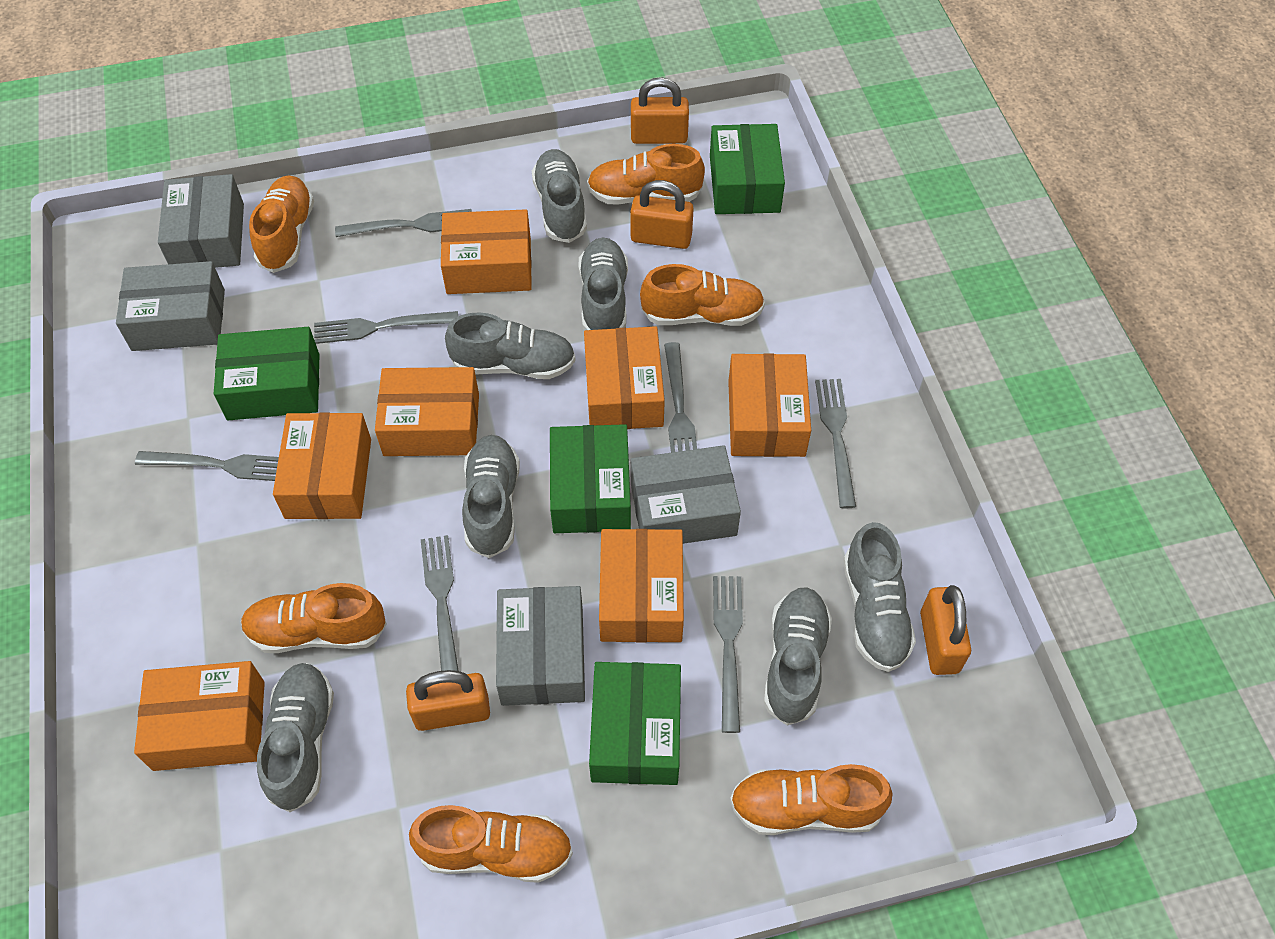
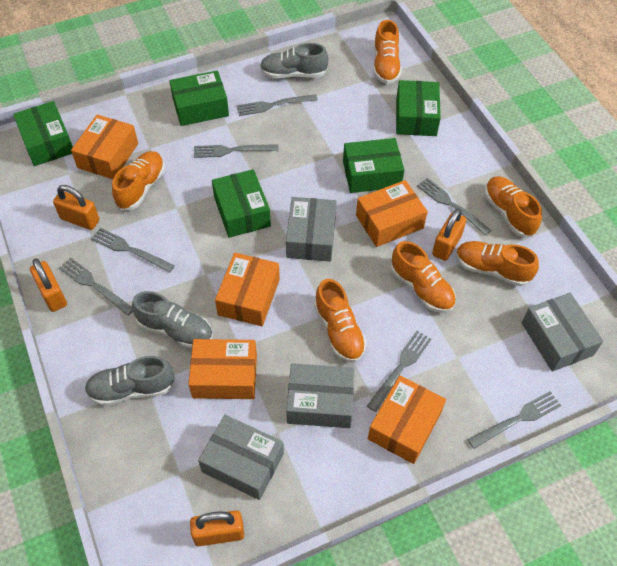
green box: [214,327,320,420] [550,424,631,533] [589,662,681,785] [710,124,785,214] = 4 -> [13,101,73,166] [169,70,229,126] [212,169,271,238] [343,138,404,193] [396,80,441,136] = 5
grey shoe: [257,663,334,812] [445,312,576,379] [462,435,520,558] [532,149,587,243] [578,238,628,331] [764,587,832,725] [843,522,916,672] = 7 -> [84,356,175,406] [132,291,213,349] [260,43,329,79] = 3
orange box: [134,661,265,771] [273,413,371,519] [375,367,479,456] [441,209,532,294] [584,326,665,429] [599,529,684,642] [728,353,811,457] = 7 -> [71,115,138,179] [189,339,257,399] [215,253,280,326] [356,180,428,247] [368,375,446,464] = 5

